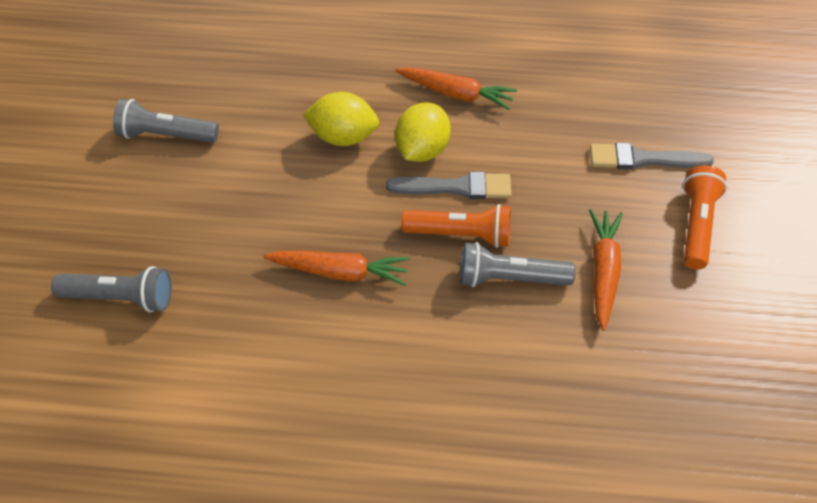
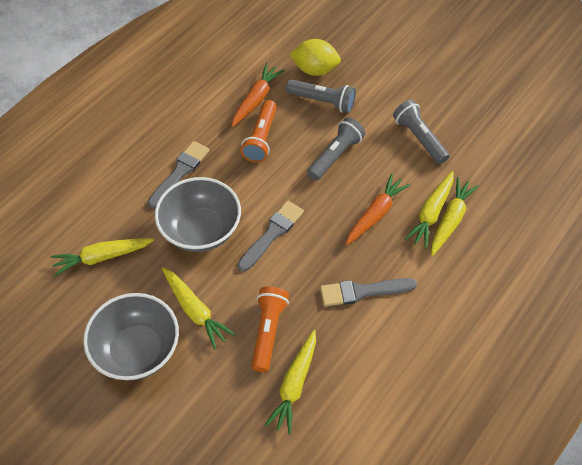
grey bowl: none = 0 -> [83,293,179,381] [155,177,241,252] = 2
grey brush: [386,171,512,199] [590,143,714,170] = 2 -> [148,141,209,209] [238,201,304,272] [320,278,417,307] = 3
orange carrot: [263,251,410,286] [395,67,517,110] [589,209,623,331] = 3 -> [231,63,285,127] [345,174,411,246] = 2
yellow carrot: none = 0 -> [51,238,154,276] [162,267,235,349] [264,330,316,435] [404,171,454,249] [431,177,479,256] = 5
yellow lemon: [303,92,379,146] [395,102,451,162] = 2 -> [289,39,341,76] = 1

